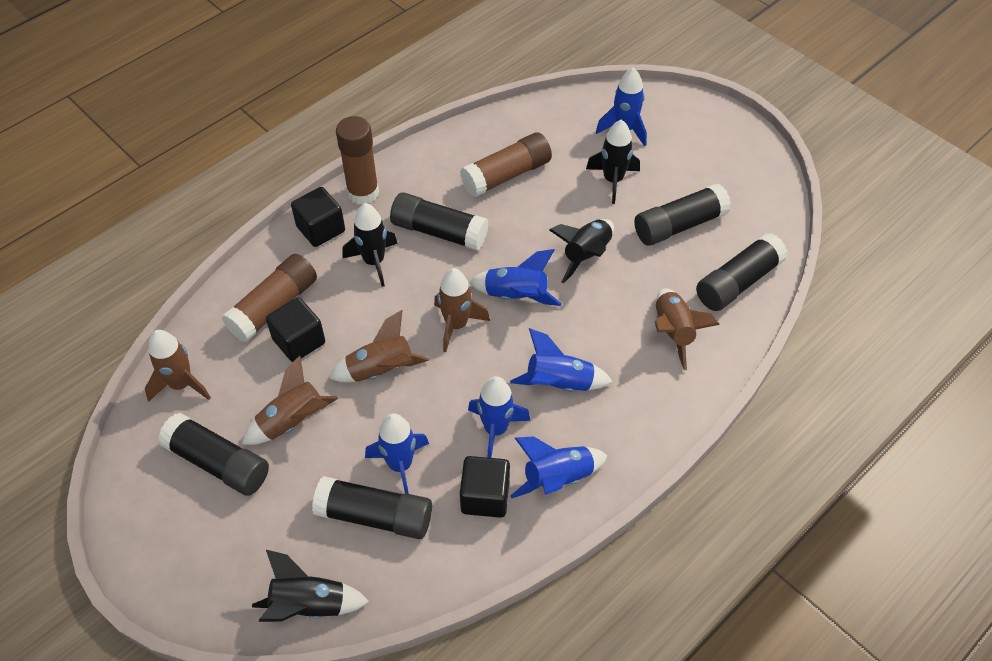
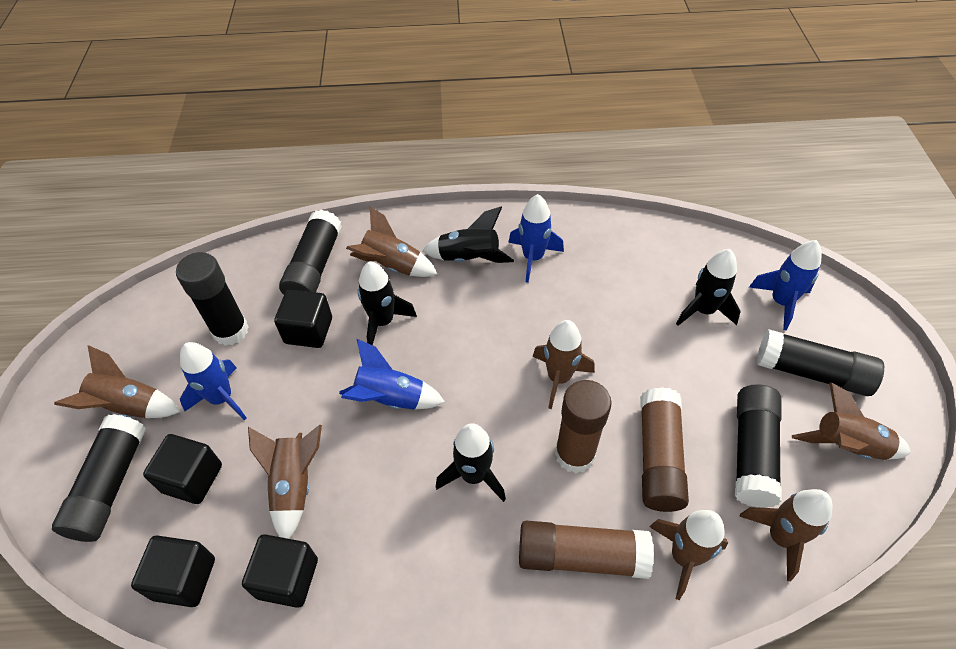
black cube: [266,297,325,362] [291,187,345,247] [460,456,510,518] = 3 -> [131,536,215,607] [143,434,222,504] [242,534,318,608] [274,289,332,348] = 4
blue rocket: [365,413,429,494] [468,376,531,458] [469,249,562,306] [510,328,613,392] [510,436,608,498] [596,68,647,146] = 6 -> [180,342,247,420] [339,339,445,410] [508,194,564,283] [749,240,822,330] = 4
brown rocket: [145,330,211,402] [242,356,338,445] [329,310,429,382] [434,268,490,352] [655,288,720,370] = 5 -> [54,345,180,418] [248,425,322,539] [346,206,437,277] [533,320,595,409] [649,510,728,600] [739,489,833,581] [792,382,911,460] = 7

